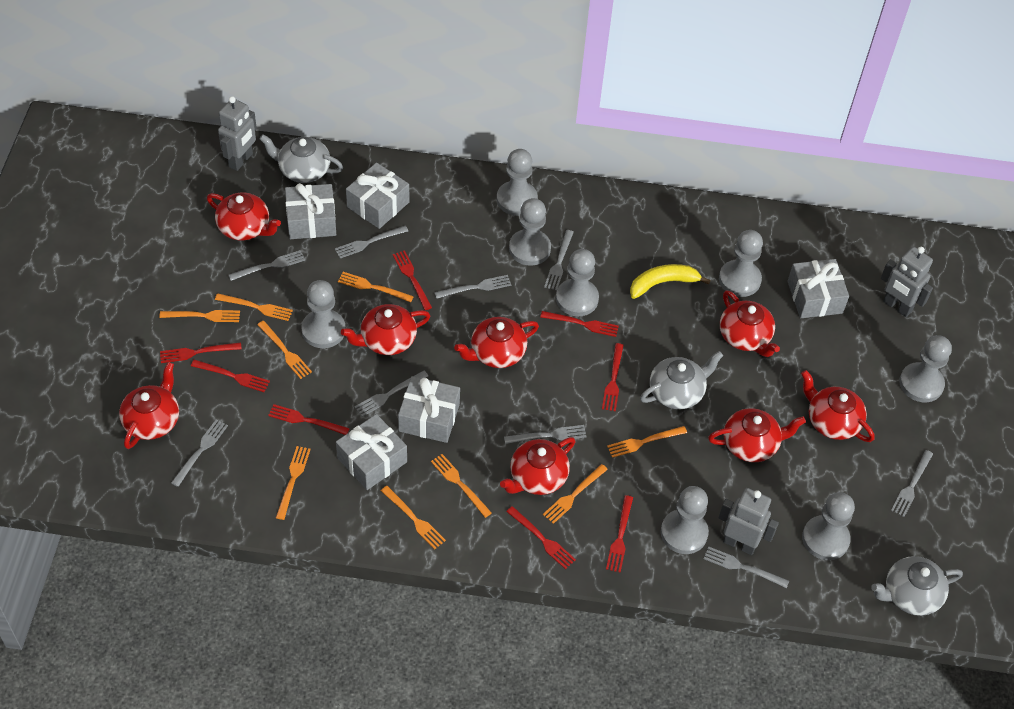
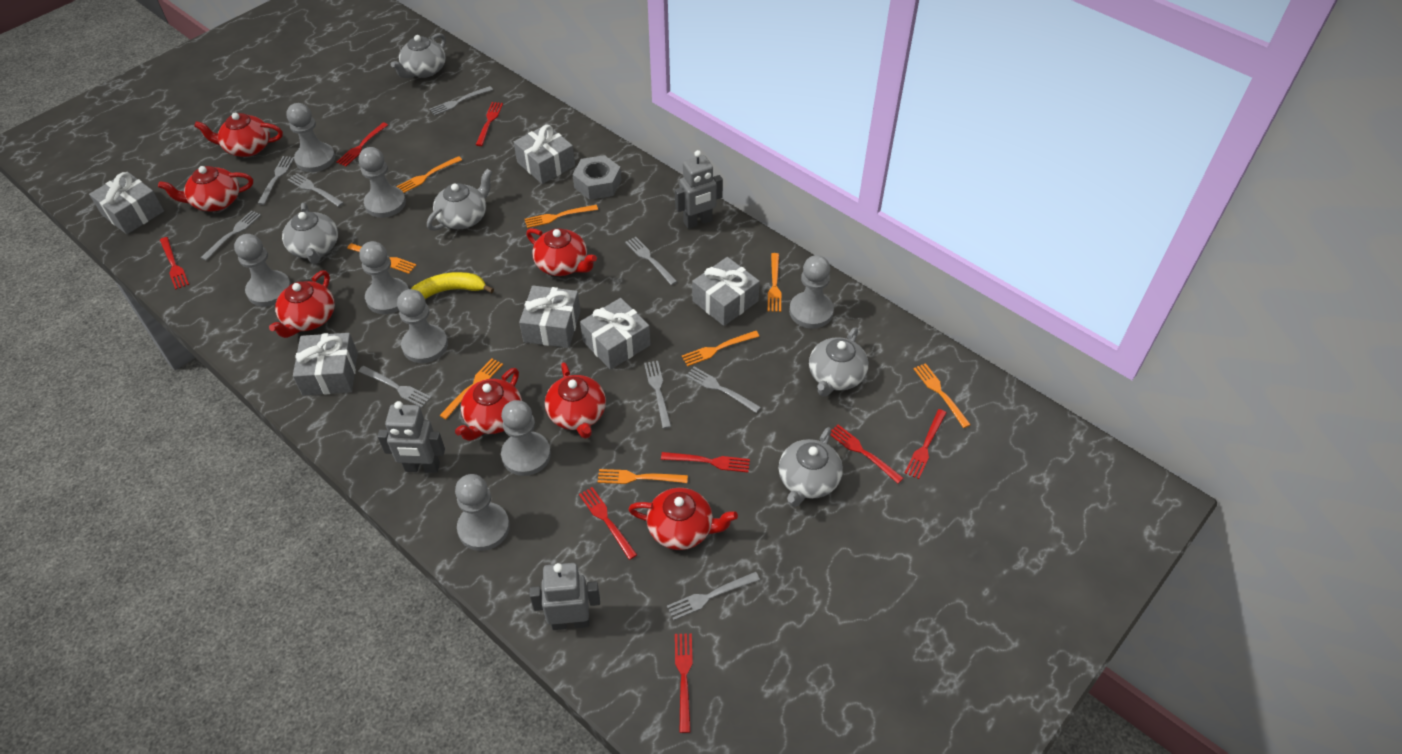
grey gift: [285,183,336,239] [336,414,407,490] [346,162,410,229] [398,376,460,443] [787,259,849,318] = 5 -> [89,172,164,234] [293,333,358,396] [514,124,575,184] [519,285,580,348] [580,298,651,370] [692,257,760,326] = 6
grey nut: none = 0 -> [572,155,621,200] = 1
grey teapot: [260,135,343,183] [640,351,723,409] [871,556,963,616] = 3 -> [282,203,338,264] [391,33,446,78] [427,169,492,231] [779,427,843,507] [809,327,868,397] = 5
orange fork: [159,310,240,322] [215,293,293,321] [257,321,312,379] [276,446,311,520] [338,272,414,302] [381,486,446,549] [431,454,492,518] [543,464,608,524] [607,426,687,458] = 9 -> [347,243,416,274] [396,156,462,193] [439,358,503,419] [525,205,598,228] [598,469,688,484] [682,331,760,366] [768,253,781,312] [913,363,971,428] = 8
red teapot: [119,362,179,449] [207,193,281,240] [341,304,430,355] [454,317,539,368] [500,437,575,495] [708,408,806,462] [720,290,780,357] [801,370,874,442] = 8 -> [158,166,253,211] [194,113,283,157] [269,270,335,338] [455,368,522,441] [526,228,597,276] [545,362,606,439] [628,488,738,550] = 7

